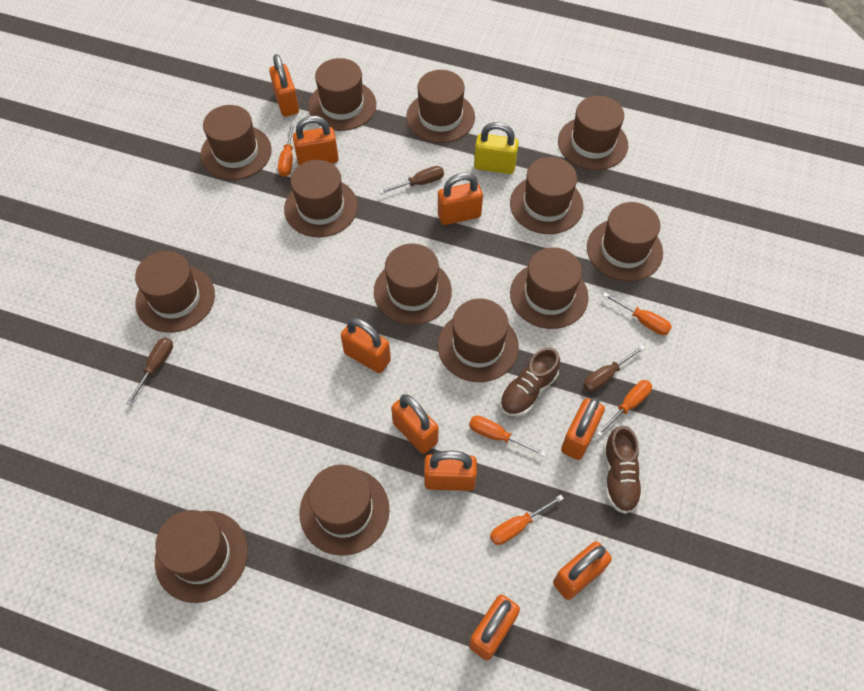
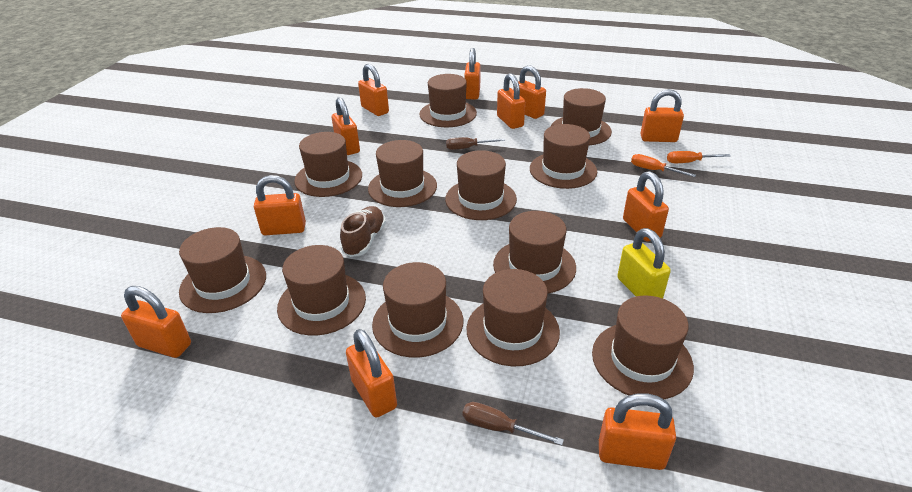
brown hat: [135,251,215,333] [155,510,248,603] [200,105,272,180] [284,160,358,237] [299,465,390,556] [308,58,376,131] [374,244,452,325] [406,70,475,143] [438,299,519,382] [510,157,584,234] [510,247,589,329] [558,96,628,170] [587,202,663,281] = 13 -> [179,227,266,313] [277,245,366,335] [294,132,362,197] [368,140,437,207] [372,262,463,358] [419,74,477,127] [445,150,517,220] [467,269,560,366] [493,211,576,293] [530,124,597,189] [551,88,612,145] [592,295,694,399] = 12
brown screwdriver: [126,338,173,405] [379,166,444,194] [583,345,645,392] = 3 -> [446,137,505,150] [463,402,564,445] = 2
brown shoe: [500,347,560,417] [603,426,643,514] = 2 -> [340,206,386,257] = 1
orange padlock: [269,54,299,117] [293,116,339,165] [341,318,391,373] [391,394,438,454] [424,451,477,491] [438,173,483,225] [469,595,520,660] [553,541,612,600] [561,397,605,460] = 9 -> [121,286,191,358] [254,175,306,235] [332,97,360,155] [346,329,397,418] [358,64,389,116] [464,48,480,99] [497,73,525,129] [513,65,546,119] [599,393,676,470] [623,171,669,241] [640,89,684,142] = 11
orange screwdriver: [278,123,294,177] [469,416,546,456] [490,495,564,545] [596,380,652,436] [602,293,672,335] = 5 -> [631,154,696,177] [667,151,731,163] = 2

